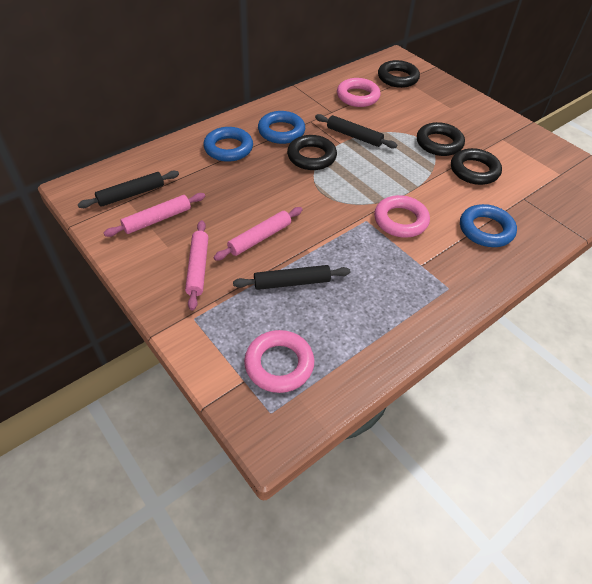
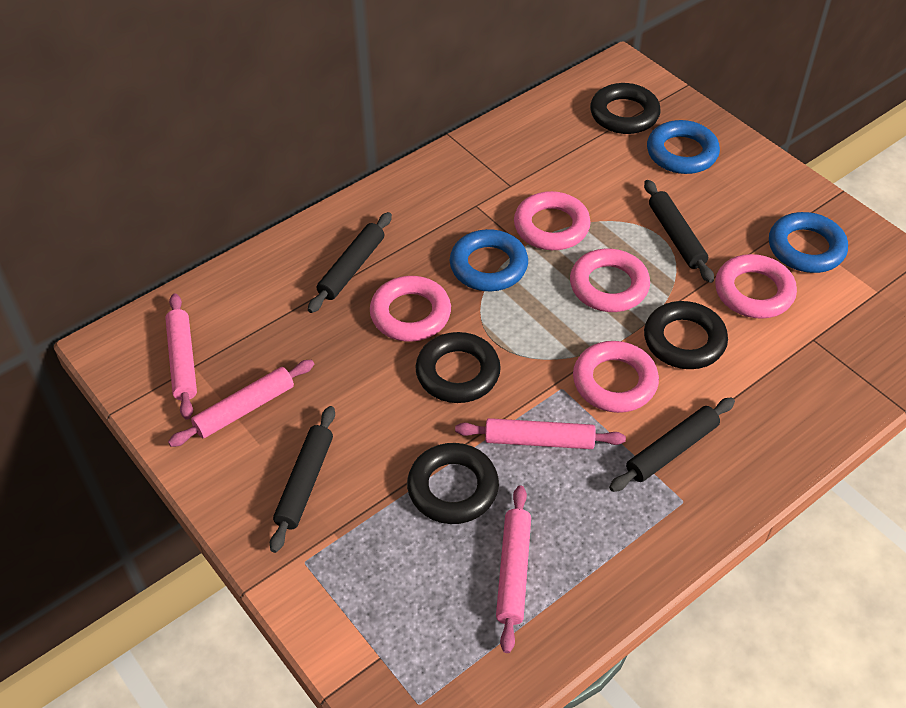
black rolling pin: [78,170,179,208] [233,265,351,290] [315,114,397,149] = 3 -> [270,406,335,553] [308,212,392,313] [609,398,735,492] [644,180,714,283] = 4
pink ring: [244,330,314,393] [337,78,381,107] [374,195,430,238] = 3 -> [370,276,451,342] [514,191,591,250] [570,249,650,312] [573,341,659,413] [715,254,797,319] = 5
pink rolling pin: [104,193,205,237] [185,220,208,311] [214,207,302,261] = 3 -> [165,294,197,420] [168,360,314,447] [455,418,626,449] [496,485,531,653] = 4

